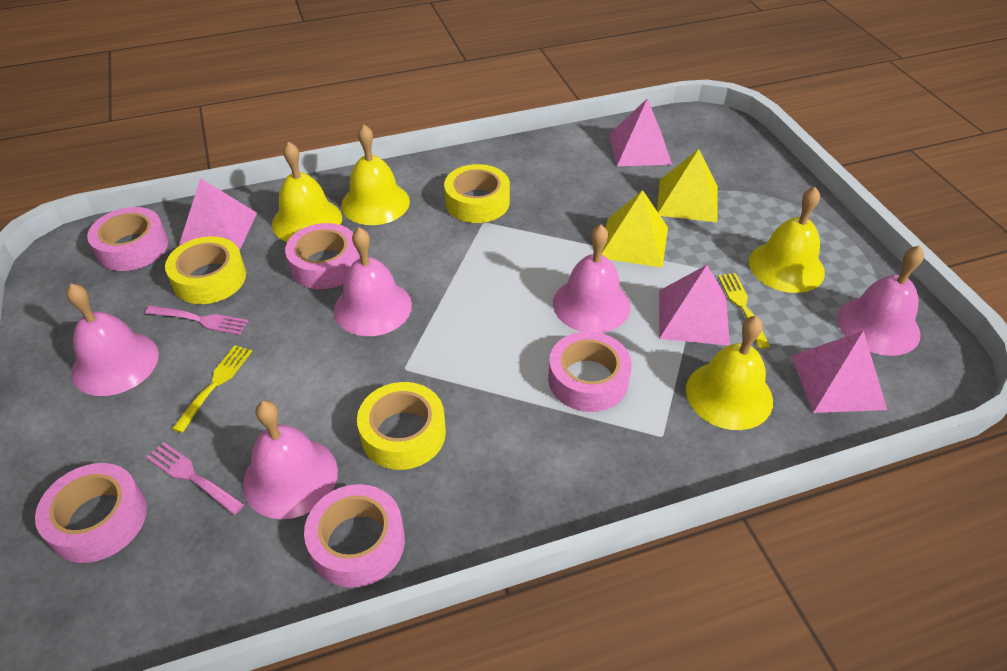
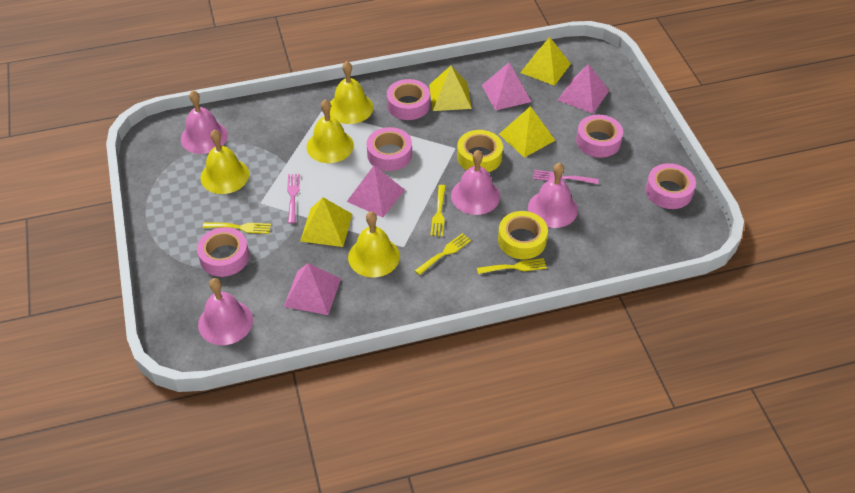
pink bell: [66,284,159,396] [243,401,338,519] [334,227,412,336] [553,224,630,333] [837,245,924,356] = 5 -> [181,90,228,154] [198,278,253,345] [451,150,500,215] [528,163,578,228] = 4
yellow fork: [172,345,252,433] [718,273,770,349] = 2 -> [203,222,271,234] [415,233,471,275] [430,185,446,237] [477,258,547,274] = 4
yellow pyramid: [601,190,668,268] [657,149,718,222] = 2 -> [300,197,352,247] [429,66,472,111] [499,106,555,158] [520,37,571,86] = 4
yellow tape: [165,236,246,304] [357,382,446,470] [444,164,510,223] = 3 -> [457,130,503,172] [498,211,548,259] = 2

